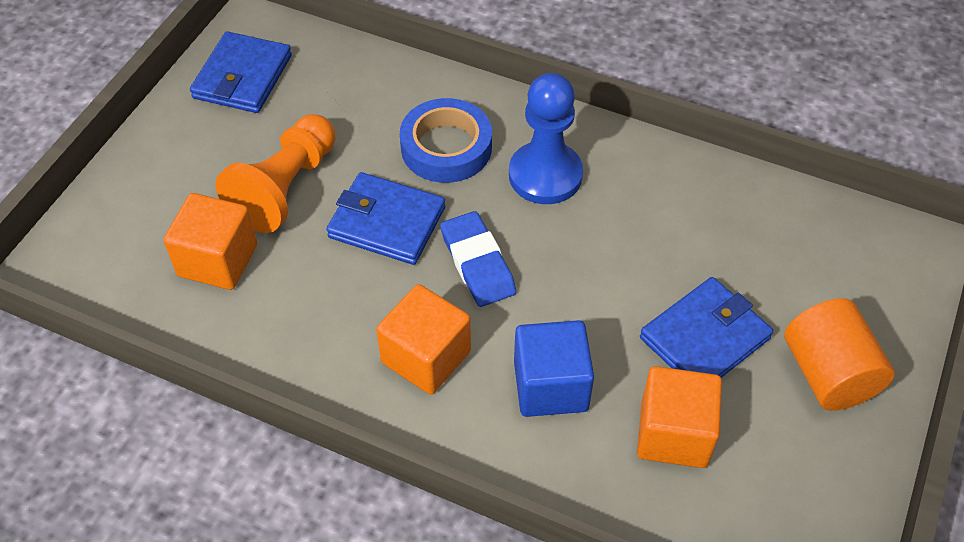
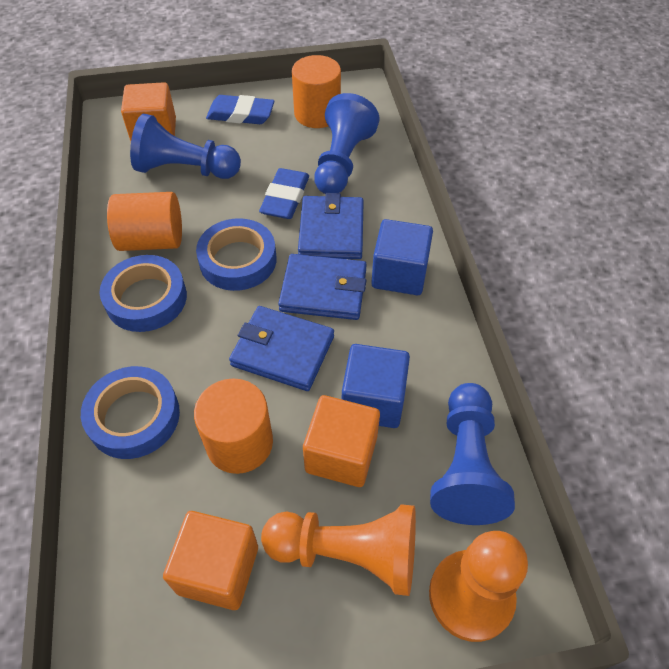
blue cube: [514,320,594,417] = 1 -> [342,344,410,428] [371,219,433,295] = 2
blue eraser: [440,211,516,307] = 1 -> [206,95,275,124] [259,168,309,219] = 2
blue pawn: [509,73,583,204] = 1 -> [130,114,241,179] [314,93,379,194] [430,383,515,525] = 3
blue tape: [400,98,492,183] = 1 -> [81,366,180,459] [100,255,187,332] [196,218,276,291] = 3
orange cylinder: [784,298,895,411] = 1 -> [107,192,182,251] [194,378,273,474] [292,55,341,128] = 3
orange pawn: [216,114,335,233] = 1 -> [261,504,416,596] [429,531,528,642] = 2

